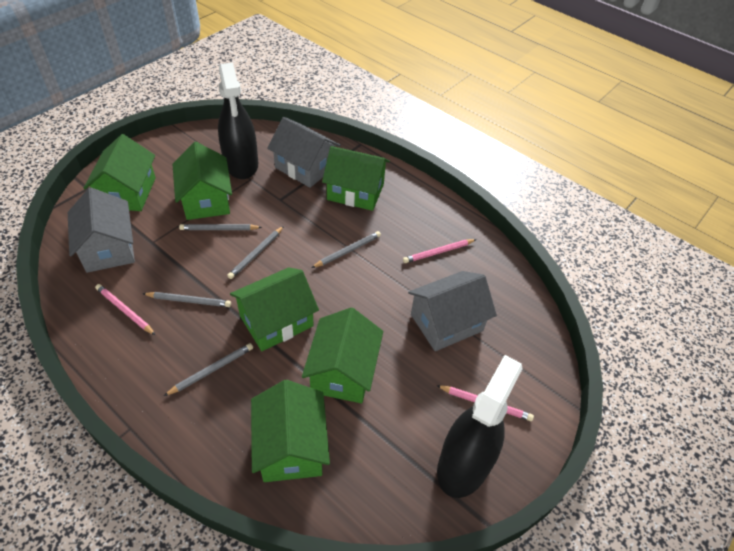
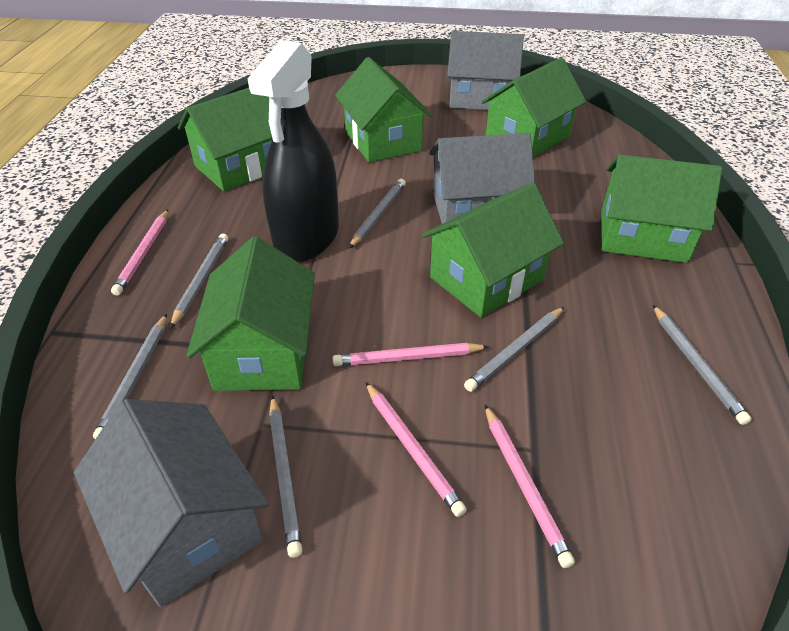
black spray bottle: [218,63,258,179] [437,355,523,498] = 2 -> [248,40,339,262] = 1
grey pencil: [142,292,231,307] [164,343,253,396] [179,224,262,230] [227,226,284,279] [312,231,381,268] = 5 -> [93,314,167,439] [170,233,228,329] [269,395,303,558] [349,179,406,249] [464,307,564,392] [653,305,752,425] = 6
pink pencil: [95,284,155,335] [403,239,477,263] [436,385,534,421] = 3 -> [111,210,168,296] [333,343,489,366] [366,382,467,517] [485,405,575,568] = 4

